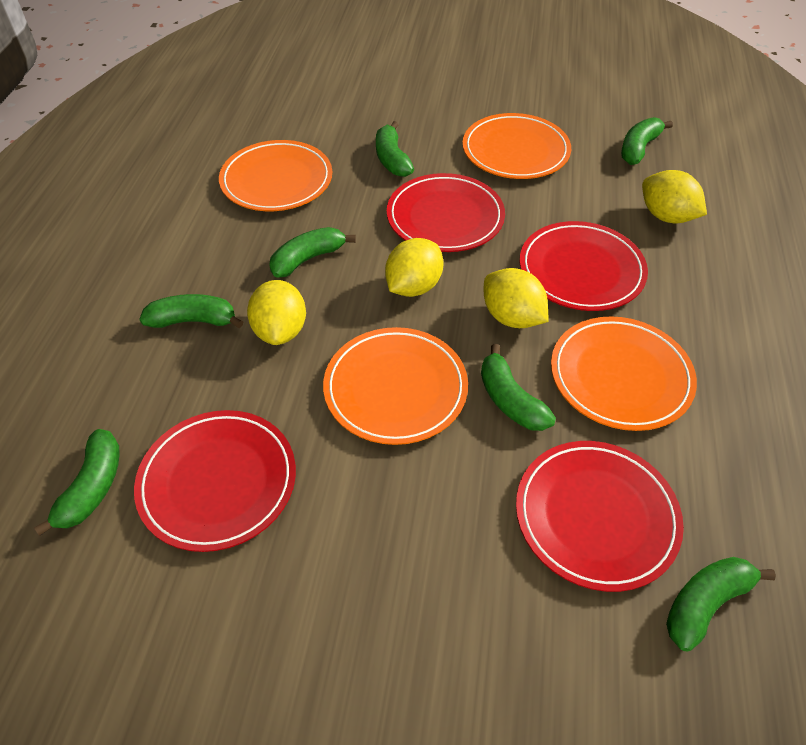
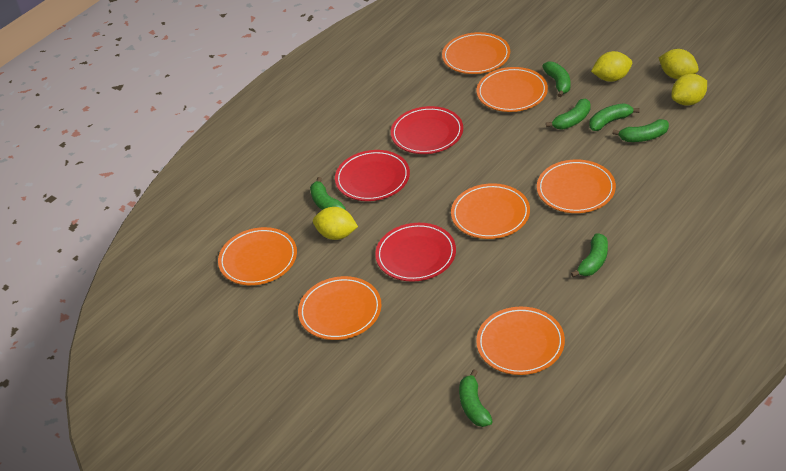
orange plate: [219,140,332,211] [323,327,468,445] [462,113,571,179] [551,316,697,431] = 4 -> [218,227,297,285] [298,276,381,340] [442,32,510,74] [451,183,530,239] [476,307,565,375] [477,67,548,112] [537,159,616,213] = 7
red plate: [134,410,296,552] [387,173,505,252] [516,441,684,592] [520,221,648,311] = 4 -> [335,150,410,201] [375,223,456,281] [391,106,463,154] = 3

